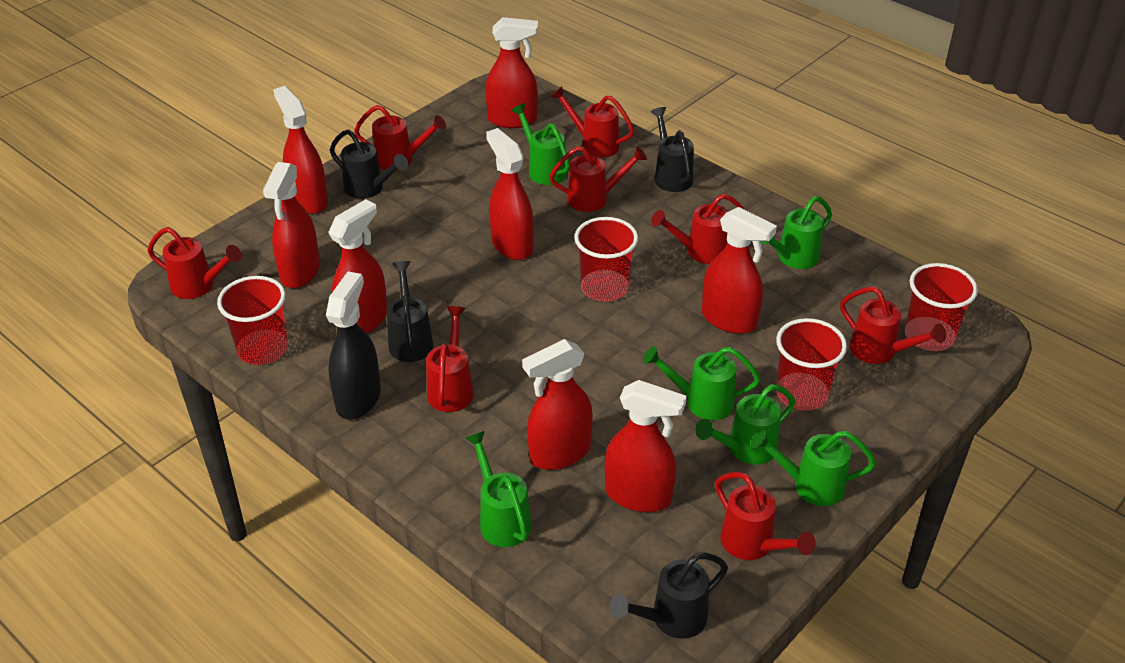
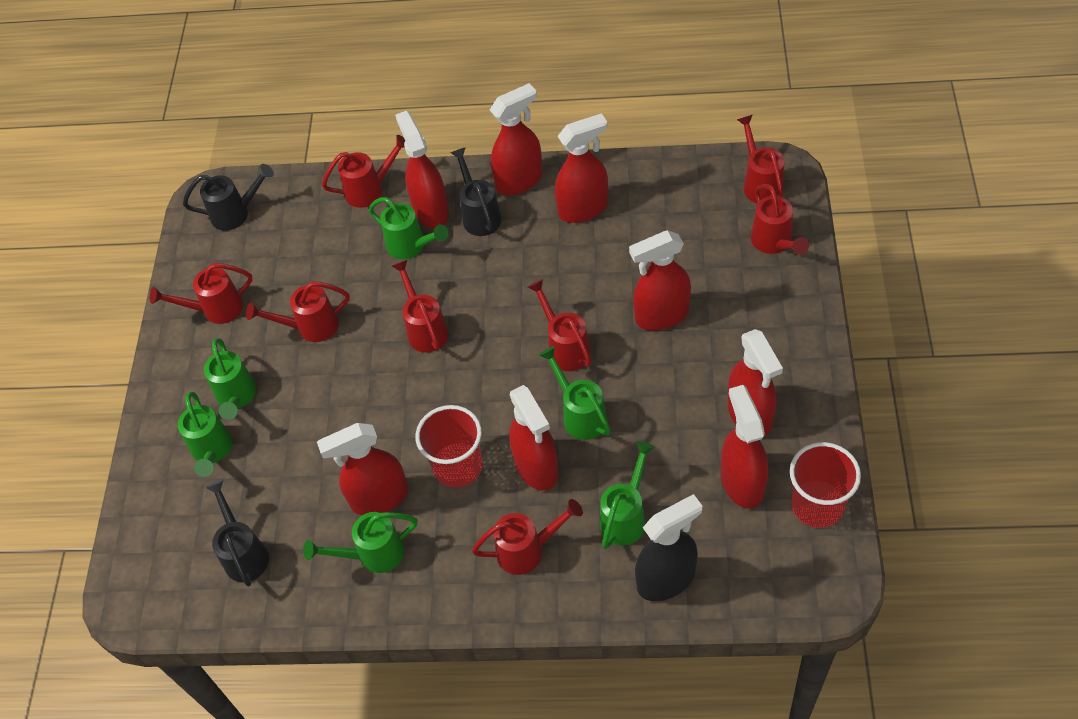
black watering can: [330,129,408,199] [387,261,433,362] [610,552,728,639] [651,107,694,192] = 4 -> [183,164,274,231] [205,480,269,586] [451,147,502,236] = 3
red cup: [217,276,288,365] [574,217,638,301] [776,318,847,411] [905,263,978,351] = 4 -> [415,405,482,488] [790,442,861,528] = 2

